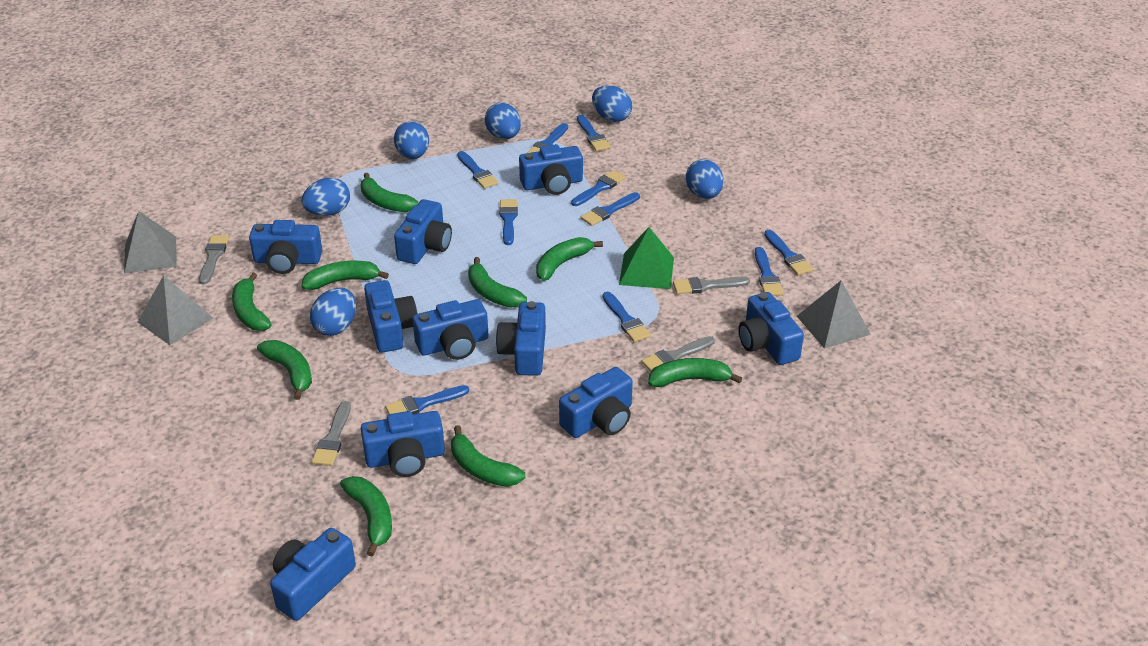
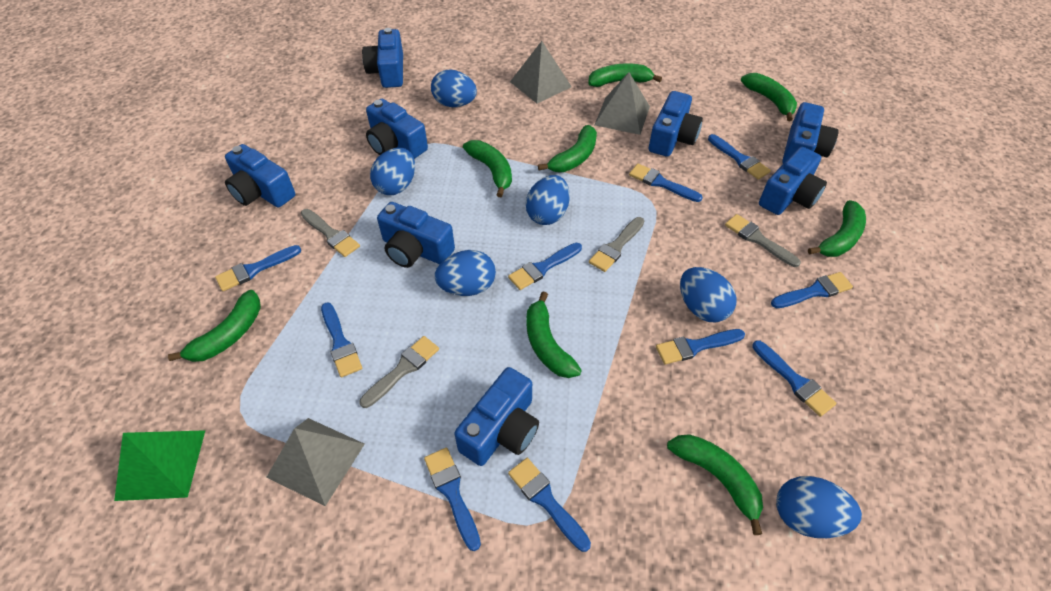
blue camera: [249,220,322,274] [270,528,356,621] [361,411,445,477] [364,280,418,353] [394,199,452,264] [413,299,489,360] [496,301,546,376] [519,144,583,195] [559,367,633,438] [738,292,804,365] = 10 -> [225,144,295,207] [362,28,403,88] [366,99,428,159] [377,202,455,268] [454,367,539,466] [649,91,703,157] [759,147,827,215] [782,102,839,164] = 8
green banana: [232,273,272,331] [257,340,312,400] [302,261,389,290] [340,476,392,557] [361,173,418,212] [451,425,525,487] [468,257,527,307] [536,237,603,281] [648,358,742,387] = 9 -> [168,290,261,362] [463,140,512,197] [526,291,582,378] [538,125,597,172] [588,63,662,87] [667,434,763,535] [741,73,797,121] [808,200,866,257] = 8

